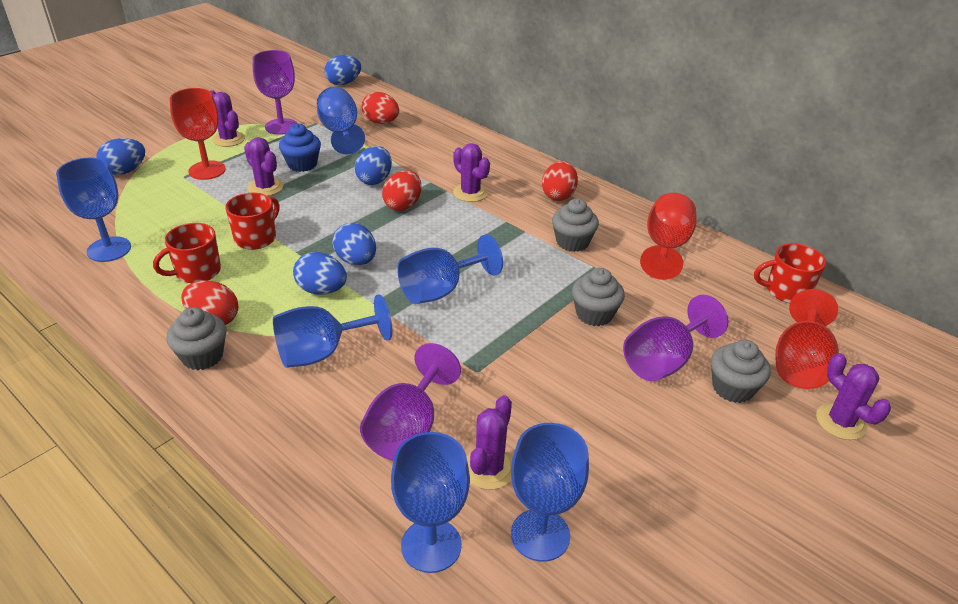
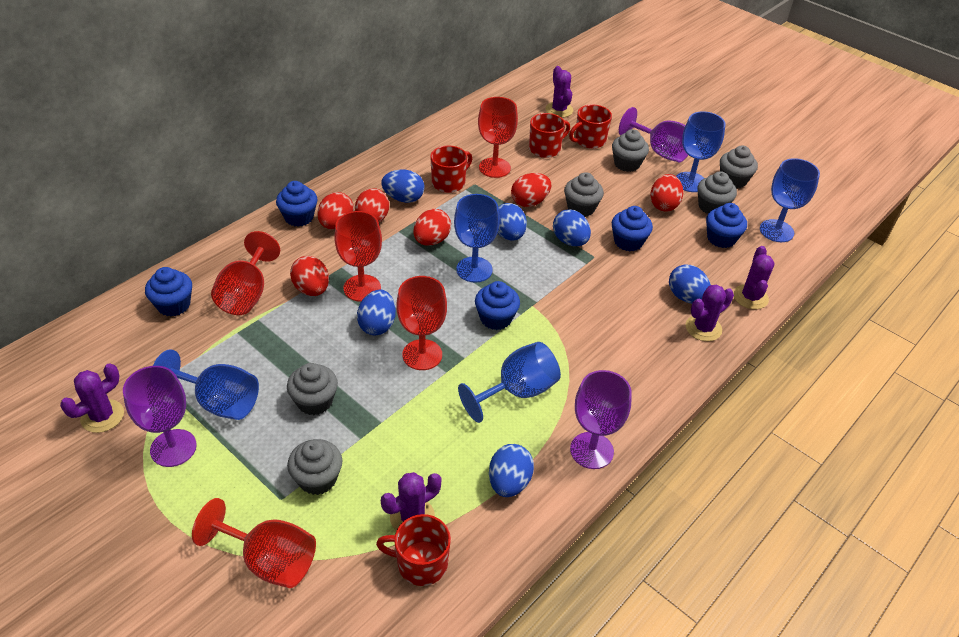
blue cupcake: [279,124,321,172] = 1 -> [145,267,192,316] [276,181,317,227] [475,281,520,330] [612,206,653,251] [706,203,747,248] = 5
blue egg: [96,138,145,175] [293,252,347,295] [325,55,361,85] [332,223,376,265] [355,146,392,185] = 5 -> [357,290,396,335] [381,170,425,203] [489,444,534,497] [498,203,527,241] [553,209,591,246] [669,264,711,304] = 6
blue goblet: [56,158,131,262] [273,294,392,368] [317,87,365,155] [391,432,470,573] [397,234,503,304] [511,423,589,562] = 6 -> [153,349,259,420] [454,194,500,283] [458,342,561,423] [676,111,725,192] [760,158,820,242] = 5
grey cupcake: [166,307,226,370] [552,199,599,252] [572,268,625,326] [711,340,771,403] = 4 -> [287,363,338,415] [287,439,343,495] [564,172,604,217] [612,129,649,172] [697,171,737,214] [720,146,758,189] = 6
red egg: [181,281,238,325] [362,92,399,124] [382,170,422,211] [542,161,578,201] = 4 -> [290,256,329,296] [317,192,354,229] [355,188,389,222] [413,209,451,246] [511,173,551,207] [650,174,683,212] = 6
red goblet: [170,88,226,180] [640,193,697,280] [775,289,839,389] = 3 -> [192,498,316,588] [211,231,280,315] [334,211,382,302] [397,276,447,370] [478,97,518,178] = 5
red mug: [153,223,221,283] [226,193,280,250] [754,243,826,303] = 3 -> [376,514,451,586] [430,146,472,193] [529,113,570,158] [569,105,612,149] = 4

